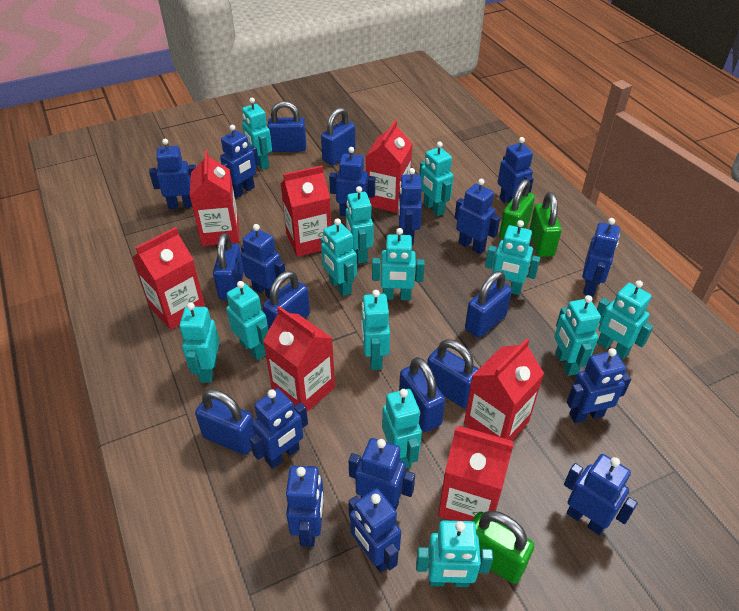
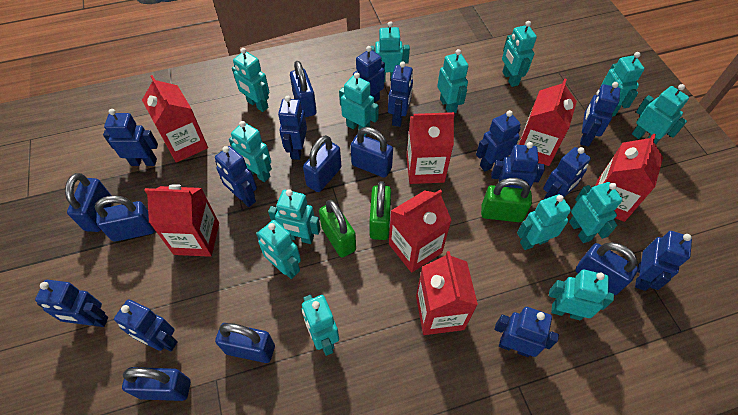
blue robot: [149,139,196,209] [220,125,259,198] [241,224,286,298] [250,389,308,469] [286,466,324,547] [329,147,375,216] [348,488,401,573] [349,438,415,510] [398,168,422,244] [455,179,500,254] [498,137,533,204] [564,454,638,535] [567,348,631,423] [582,218,620,296] = 14 -> [35,280,108,327] [103,109,158,166] [114,300,178,351] [215,146,257,207] [278,96,307,160] [353,46,385,103] [388,62,413,127] [476,110,521,171] [491,142,545,189] [494,307,559,357] [543,147,591,200] [580,82,620,147] [635,231,692,291] = 13
turquoise robot: [179,303,220,383] [226,281,268,360] [242,98,272,170] [321,218,357,297] [346,186,373,264] [361,290,390,370] [372,228,425,300] [382,389,422,468] [416,521,493,587] [419,141,453,216] [485,220,540,295] [554,295,601,376] [597,280,653,359] = 13 -> [229,121,272,182] [232,48,269,112] [256,220,301,279] [268,189,321,244] [302,295,339,356] [339,73,379,136] [371,21,410,82] [437,49,468,113] [502,21,537,87] [517,194,571,250] [549,270,614,320] [569,182,622,243] [600,52,644,117] [632,84,689,144] = 14

